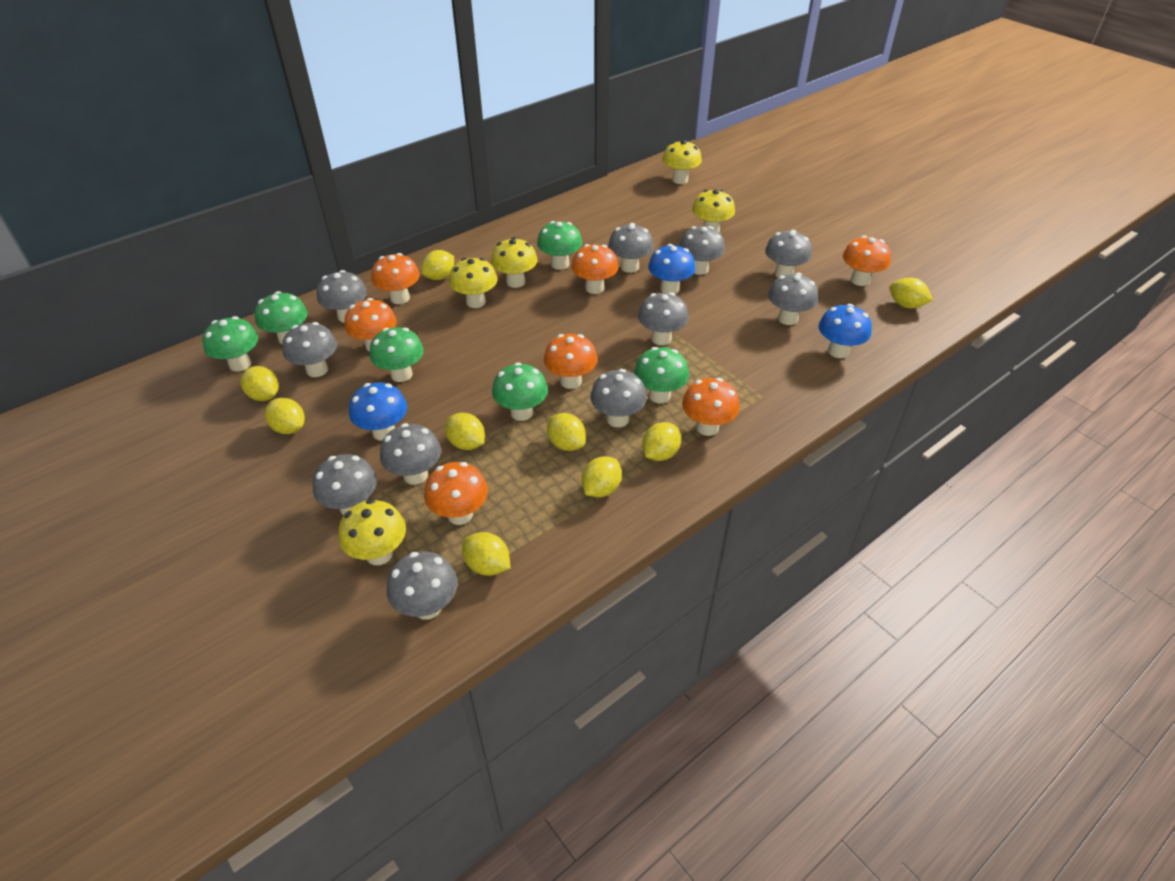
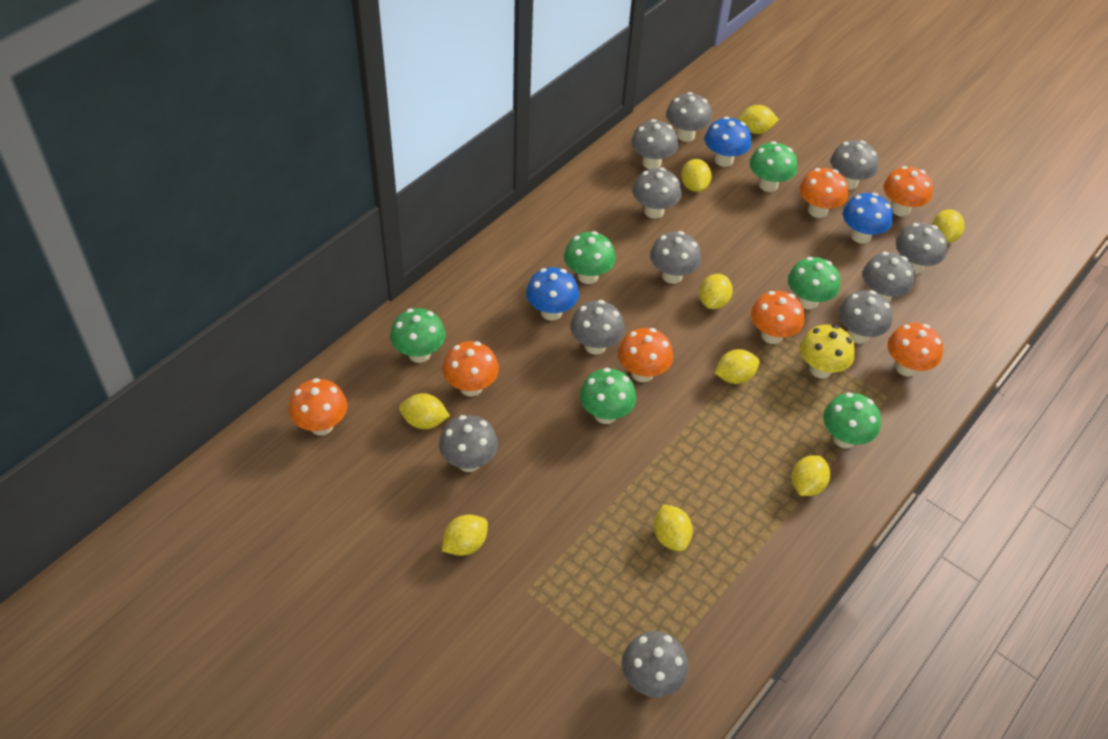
yellow mushroom: [339,499,406,565] [449,258,497,308] [491,237,538,288] [662,140,702,184] [692,190,735,233] = 5 -> [800,324,855,379] = 1

